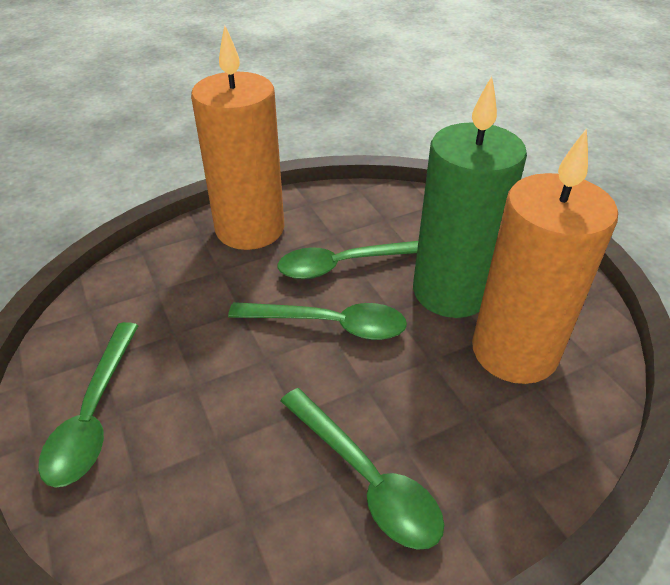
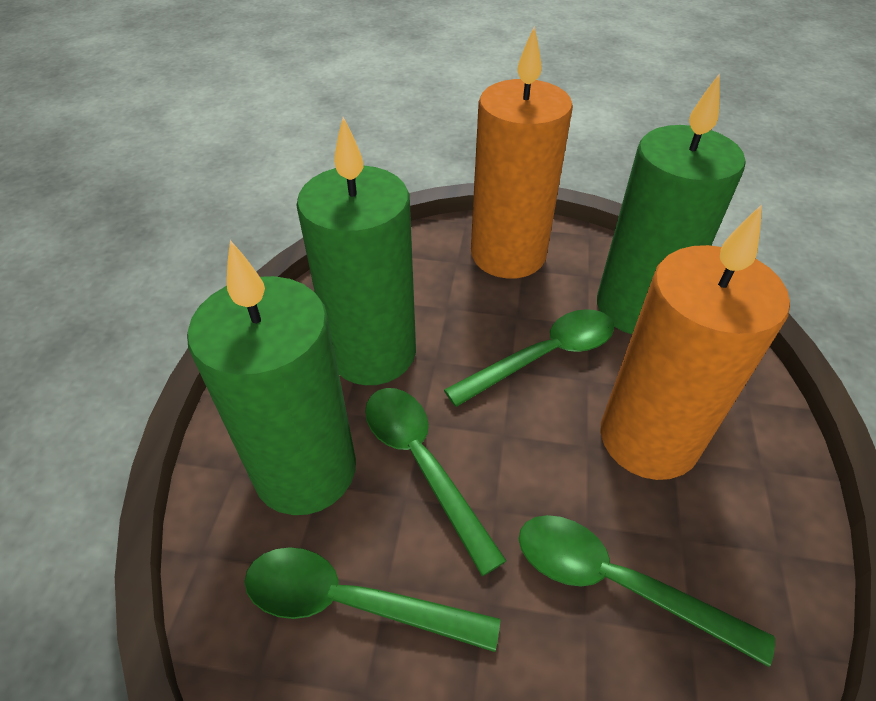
green candle: [413,76,527,318] = 1 -> [187,240,356,515] [296,117,416,385] [597,73,746,334] = 3

